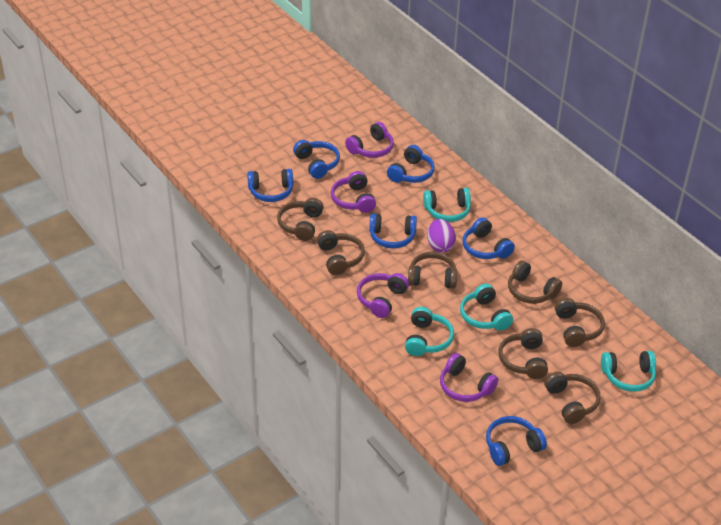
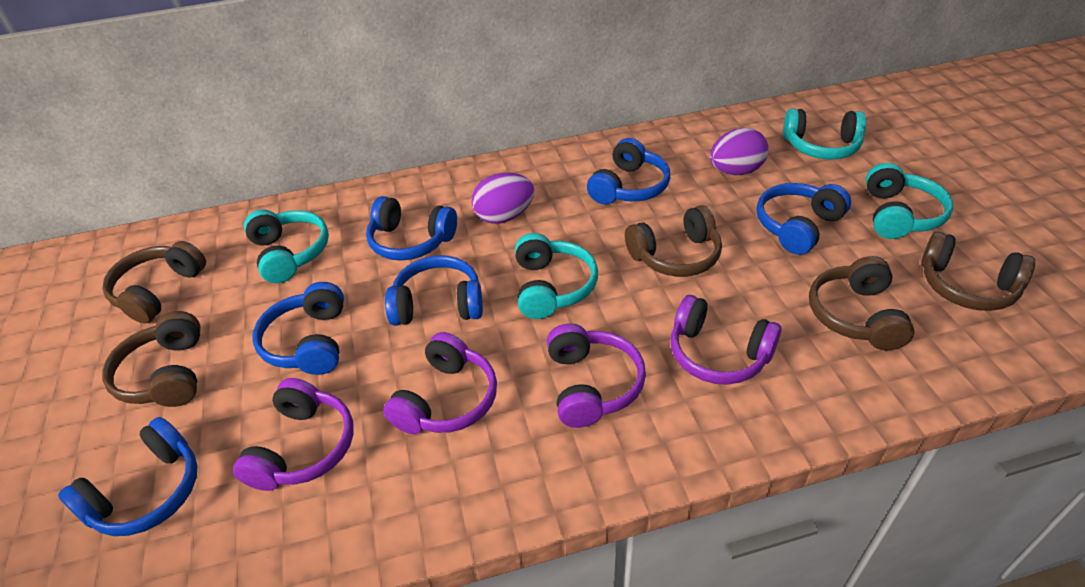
brown headphones: [277,198,324,241] [317,230,365,275] [408,252,457,289] [498,328,548,379] [508,260,562,304] [544,372,601,424] [555,298,605,347] = 7 -> [102,241,206,324] [102,311,200,407] [625,205,722,277] [809,256,915,350] [921,231,1035,311] = 5
purple egg: [427,219,456,253] = 1 -> [472,173,534,224] [710,128,768,175] = 2

